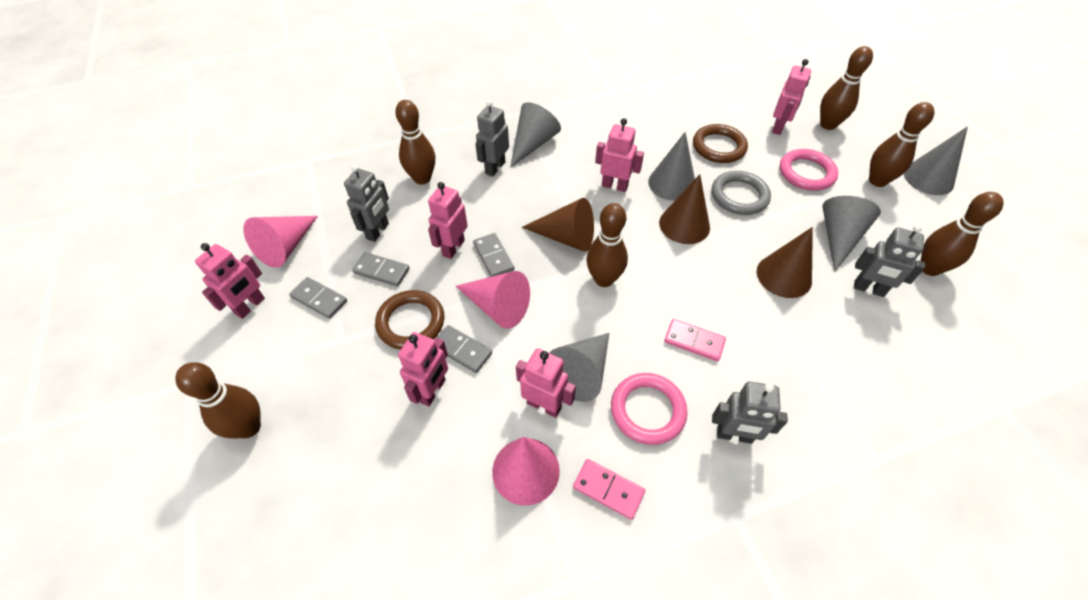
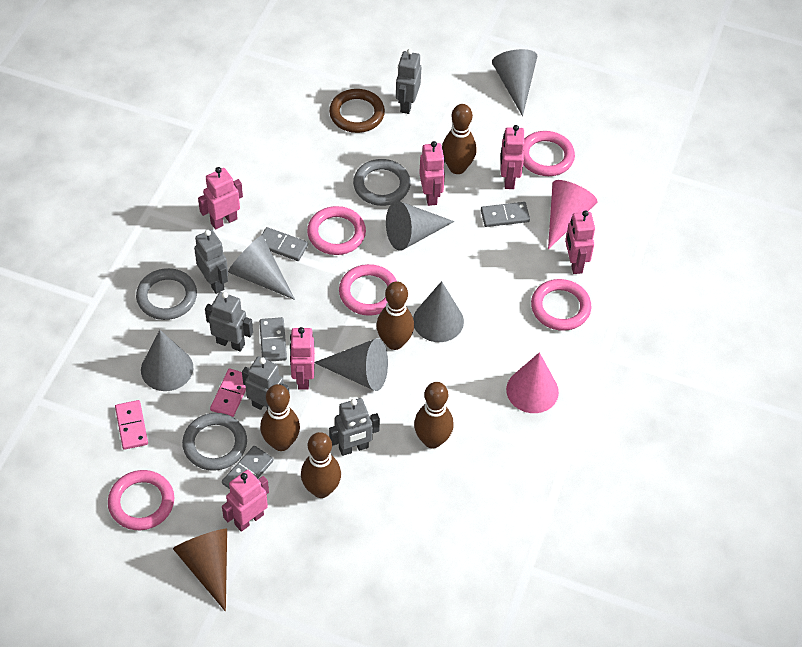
brown bowling pin: [175,362,261,439] [395,100,435,185] [586,203,628,287] [820,46,873,130] [869,102,934,187] [921,192,1004,276] = 6 -> [260,384,300,451] [301,432,341,498] [376,281,414,350] [414,382,454,449] [442,104,477,174] = 5
brown cone: [522,198,594,252] [659,174,710,244] [757,227,813,298] = 3 -> [173,529,227,612] = 1
brown ring: [375,290,444,350] [693,124,748,163] = 2 -> [329,89,385,133] = 1
grey cone: [510,102,561,168] [549,333,609,402] [648,132,695,201] [822,196,881,272] [904,126,968,195] = 5 -> [141,330,193,391] [228,235,295,300] [314,338,388,391] [386,201,454,251] [413,281,464,342] [492,49,537,116] = 6
grey ring: [712,171,771,215] = 1 -> [136,268,197,320] [182,413,247,471] [353,159,411,206] = 3
grey robot: [344,165,389,242] [475,100,509,177] [712,381,788,444] [854,225,925,297] = 4 -> [194,229,228,294] [205,292,253,352] [242,356,289,410] [329,398,380,456] [396,49,421,114] = 5
pink cone: [243,216,318,268] [456,271,530,329] [492,437,560,506] = 3 -> [506,352,559,413] [548,180,597,249] = 2
pink ring: [611,373,687,445] [780,149,838,191] = 2 -> [108,470,174,530] [307,206,366,255] [339,264,397,316] [523,131,575,176] [531,279,591,331] = 5

